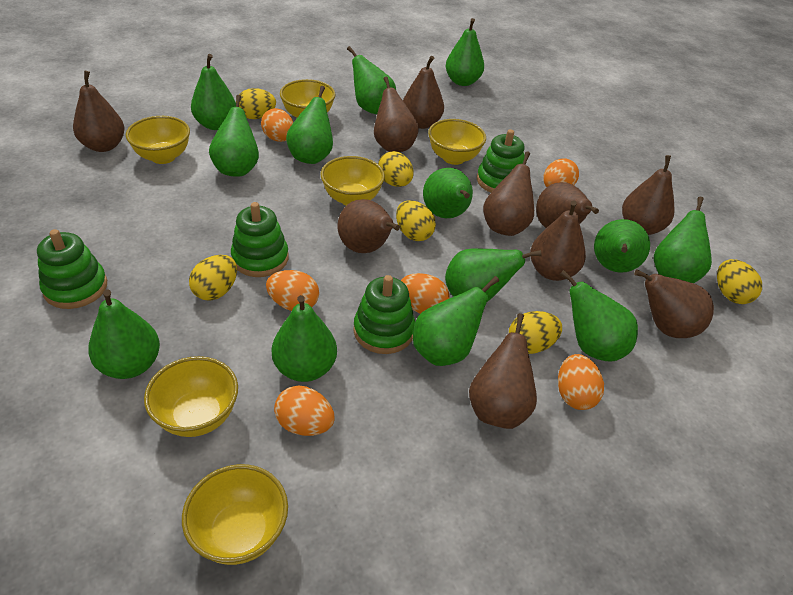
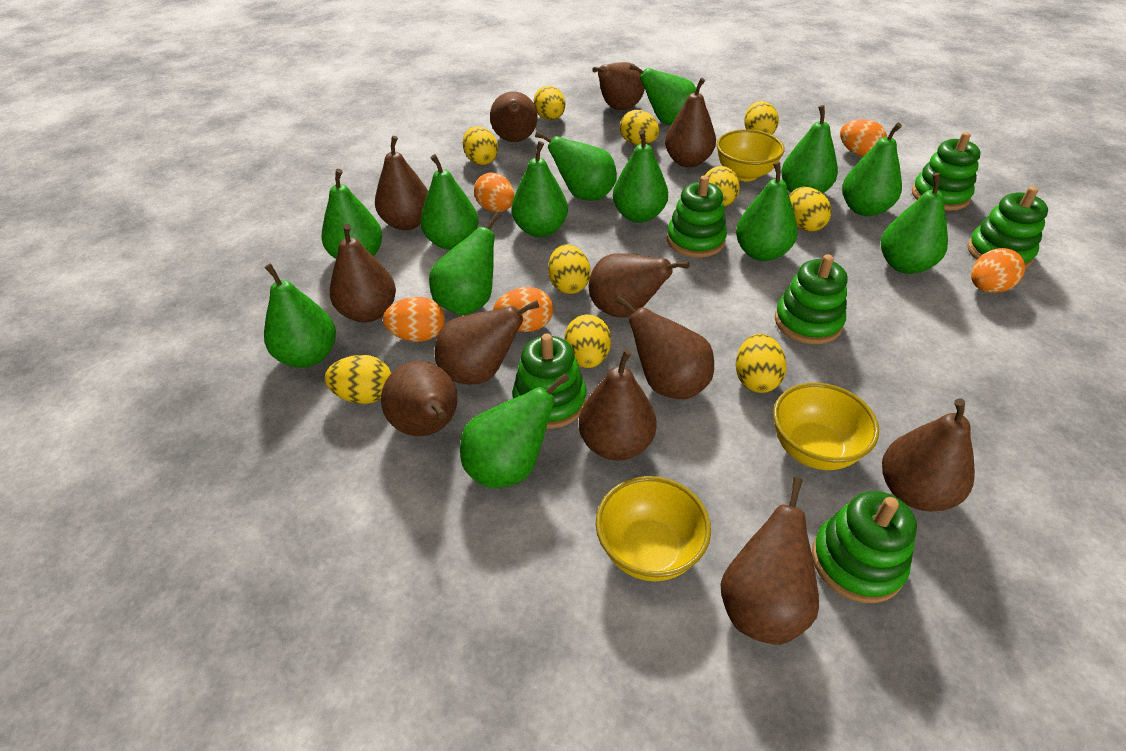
brown pear: [73,71,124,152] [337,199,400,253] [374,77,419,152] [403,56,444,129] [469,313,537,429] [483,151,534,236] [530,200,586,281] [536,182,599,228] [622,155,675,235] [634,269,714,338] = 10 -> [330,224,396,322] [375,136,428,230] [381,361,457,436] [434,300,539,384] [490,91,537,142] [579,349,657,460] [589,253,689,318] [592,62,645,110] [615,296,714,399] [665,78,716,167] [721,477,819,645] [882,398,975,511] = 12
green stacking toy: [37,229,107,309] [231,202,289,277] [353,275,415,354] [477,129,525,193] = 4 -> [512,333,587,429] [667,175,727,258] [775,254,848,344] [812,491,917,603] [912,132,981,211] [967,186,1048,268] = 6
orange egg: [261,108,293,142] [266,270,319,311] [274,386,334,436] [401,273,450,314] [543,158,579,187] [558,354,604,410] = 6 -> [383,297,445,342] [474,172,515,212] [493,287,553,332] [840,119,887,156] [971,248,1025,293] = 5
yellow bowl: [126,116,190,164] [144,356,238,437] [182,464,288,565] [280,79,335,117] [321,156,385,205] [428,119,486,165] = 6 -> [596,476,711,581] [717,129,785,182] [773,383,879,470] = 3
yellow egg: [189,255,237,301] [239,88,276,119] [378,151,414,187] [396,200,436,241] [509,311,562,354] [717,259,762,304] = 6 -> [325,355,391,404] [463,126,498,165] [534,86,566,120] [548,244,591,294] [565,314,611,368] [620,110,659,145] [705,166,740,207] [736,333,787,393] [744,101,779,135] [789,187,831,232] = 10

